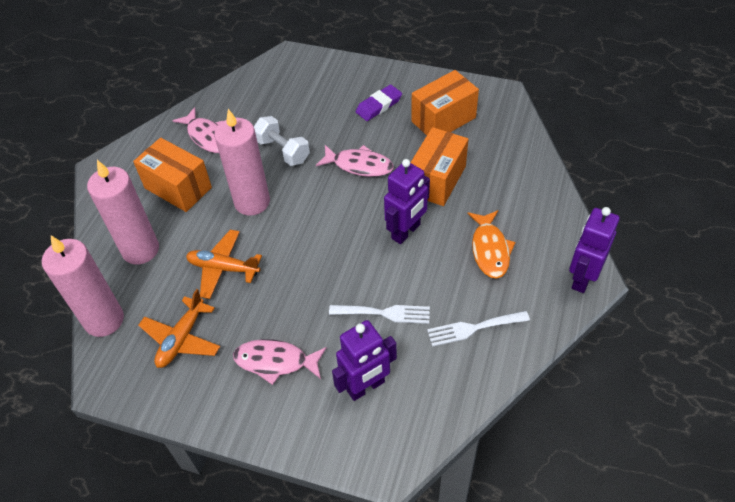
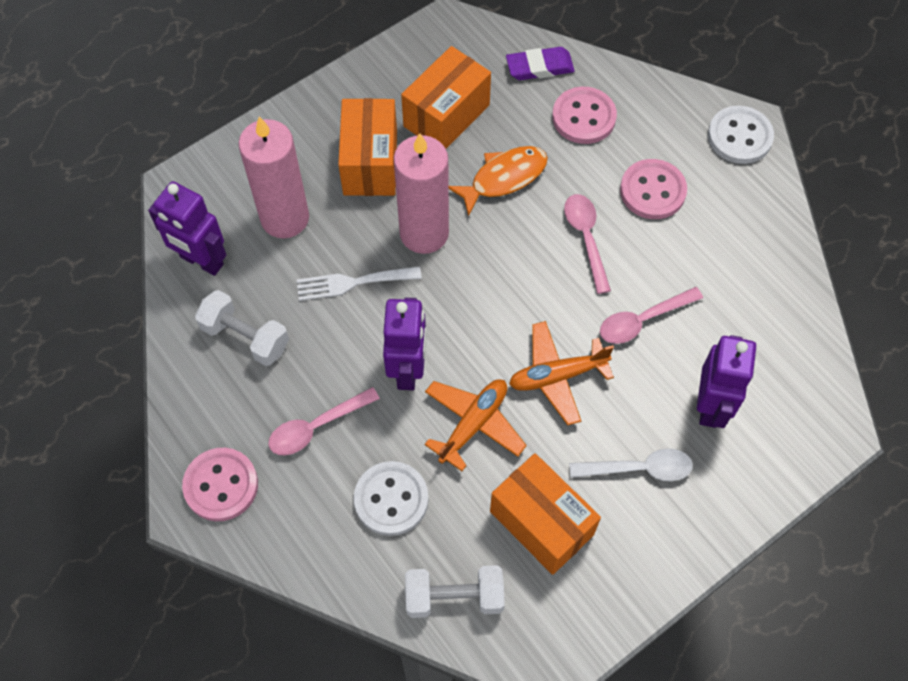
pink button: none = 0 -> [182,448,258,521] [552,87,617,144] [620,159,687,219] = 3
pink candle: [42,236,124,337] [87,160,159,265] [214,109,270,216] = 3 -> [239,116,309,238] [394,133,449,254] = 2
pink fish: [173,107,223,153] [233,339,326,385] [316,145,394,177] = 3 -> none = 0
pink spoon: none = 0 -> [268,387,380,455] [564,194,611,294] [600,287,703,344] = 3
white button: none = 0 -> [354,461,429,536] [708,106,774,164] = 2
white dumbbell: [254,116,310,166] = 1 -> [195,290,289,366] [405,565,505,618] = 2
white fork: [329,305,430,324] [427,311,530,347] = 2 -> [297,266,422,301] = 1
white spoon: none = 0 -> [569,449,693,481] = 1

